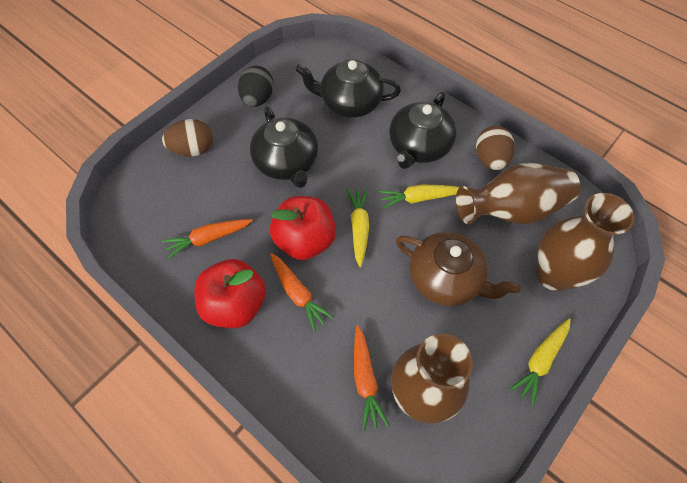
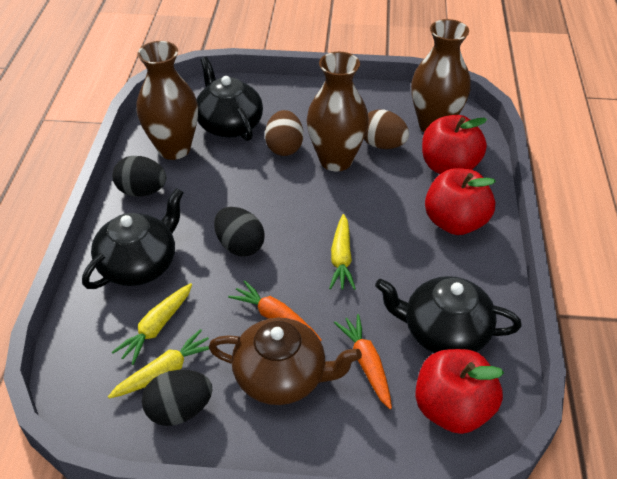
black egg: [238,66,274,107] = 1 -> [113,156,167,197] [142,370,212,426] [214,207,265,257] = 3
orange carrot: [162,219,253,259] [270,253,334,332] [354,325,390,431] = 3 -> [228,280,322,341] [334,314,392,409] = 2
red apple: [194,259,266,328] [270,196,336,260] = 2 -> [415,349,504,434] [422,115,487,174] [425,168,496,235] = 3

